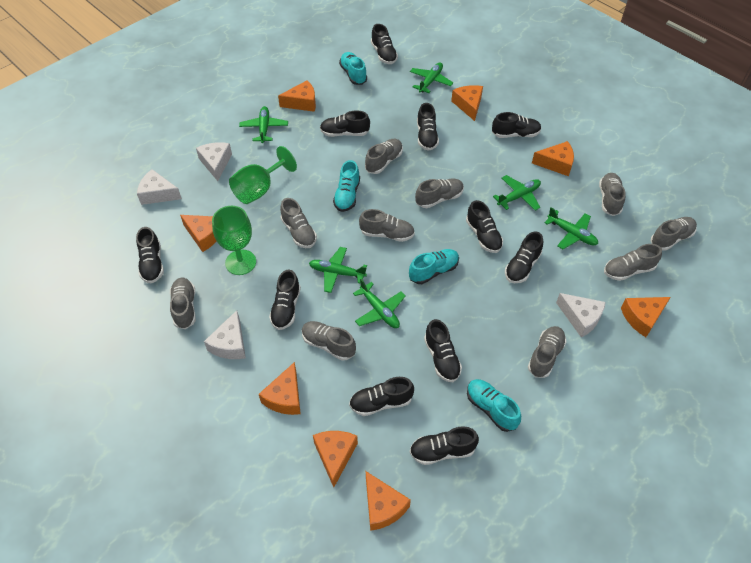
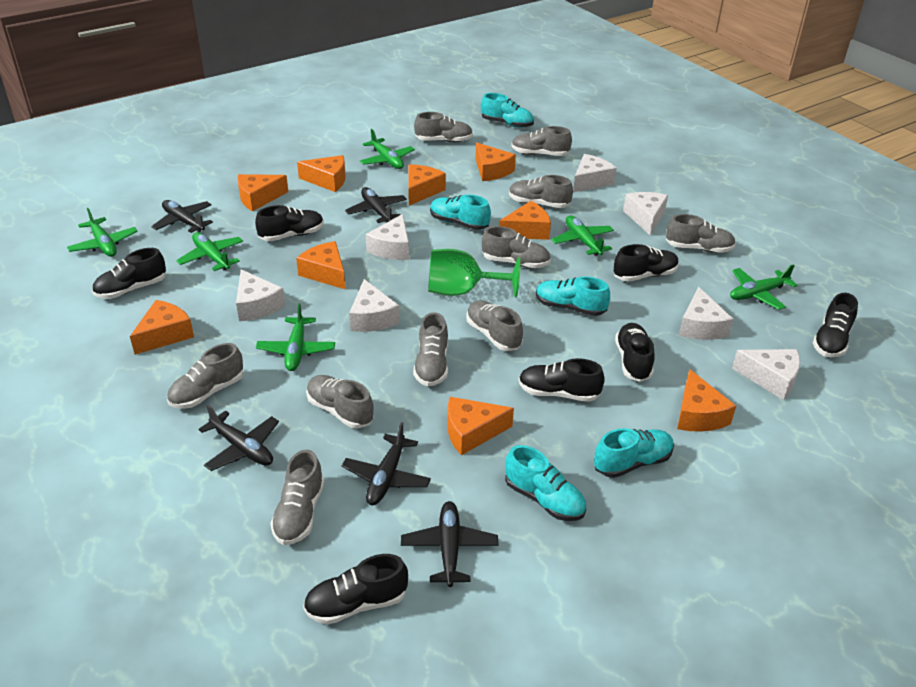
black plane: none = 0 -> [151,200,213,233] [198,405,279,471] [342,422,431,505] [345,187,407,223] [401,501,499,587] = 5
black shoe: [136,227,164,283] [269,270,301,330] [320,110,370,137] [349,377,414,416] [371,24,398,64] [410,426,479,465] [417,103,439,151] [424,319,462,382] [466,200,503,253] [492,112,541,138] [505,232,543,283] = 11 -> [92,248,166,299] [255,205,324,241] [303,554,408,625] [519,358,605,402] [614,244,679,282] [615,323,655,382] [813,293,858,357] = 7
green goblet: [212,206,256,275] [229,146,297,204] = 2 -> [428,249,520,297] = 1
orange cheese: [180,215,217,252] [259,362,301,415] [278,80,316,112] [313,431,358,487] [366,471,411,531] [451,85,483,121] [532,141,574,176] [621,297,671,337] = 8 -> [130,300,194,355] [237,174,288,212] [296,241,346,290] [297,155,346,192] [408,164,446,206] [448,397,514,455] [475,142,516,181] [499,201,551,240] [677,369,736,432] = 9
turquoise shoe: [333,160,360,212] [339,52,367,85] [409,249,459,284] [467,379,521,432] = 4 -> [430,194,491,230] [481,93,534,128] [505,445,586,521] [536,276,610,316] [594,428,674,478] = 5
white cheese: [137,169,182,205] [196,142,232,181] [204,310,246,359] [556,293,606,338] = 4 -> [236,269,285,321] [349,279,400,332] [366,214,409,260] [573,154,617,192] [623,192,668,235] [679,287,733,340] [732,349,800,400] = 7

